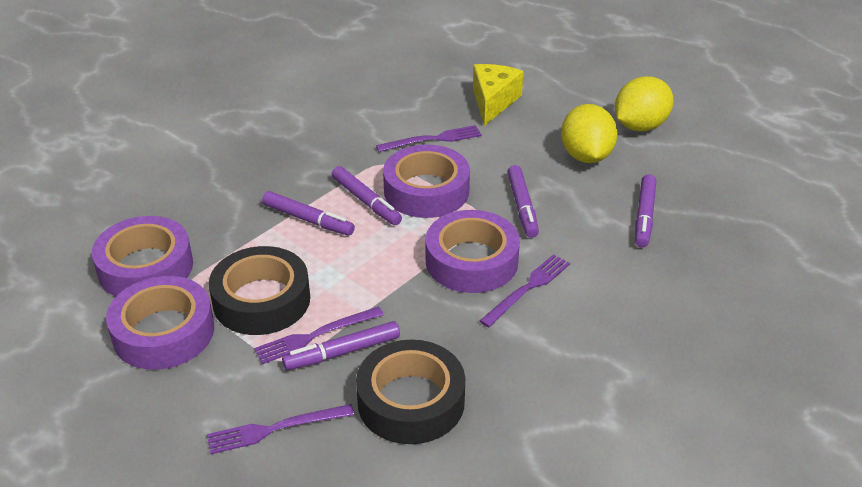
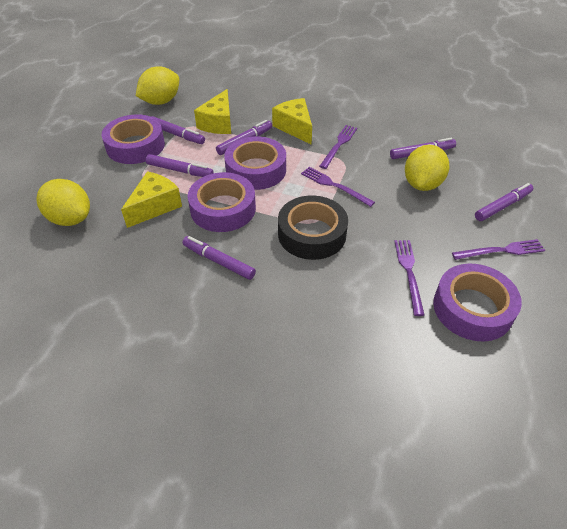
black tape: [209,246,310,335] [356,340,465,444] = 2 -> [278,196,348,260] = 1
purple marker: [262,191,355,236] [282,321,400,370] [332,166,402,225] [507,165,539,238] [635,175,656,247] = 5 -> [146,154,214,177] [151,116,205,144] [182,236,256,280] [216,120,272,155] [390,138,456,159] [475,183,533,221] = 6
yellow cheese: [473,64,524,126] = 1 -> [121,171,182,228] [194,89,231,134] [272,98,312,144] = 3
yellow lemon: [561,104,618,163] [615,77,673,131] = 2 -> [36,179,90,226] [136,66,179,105] [405,145,449,191] = 3

